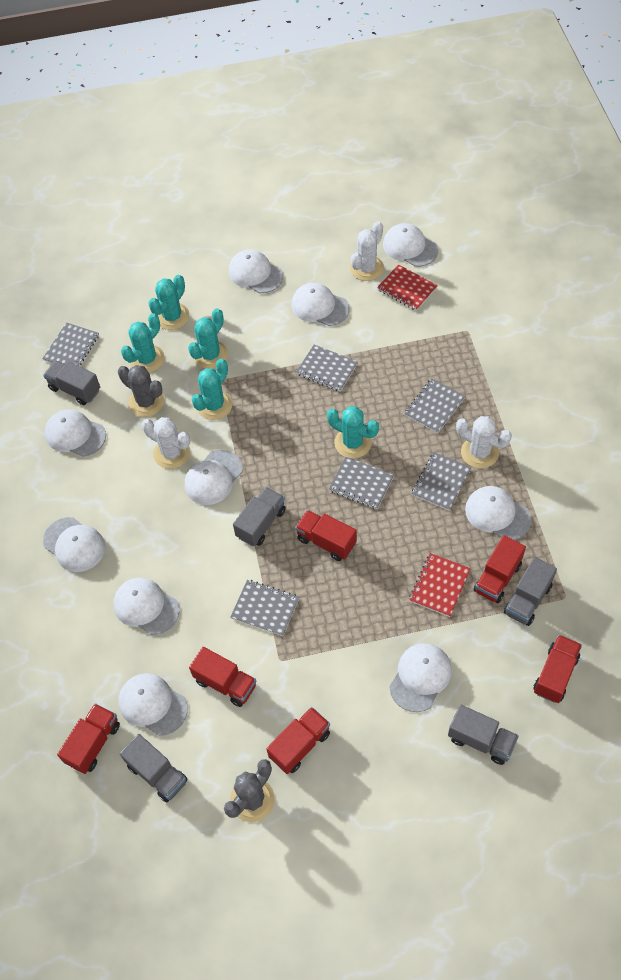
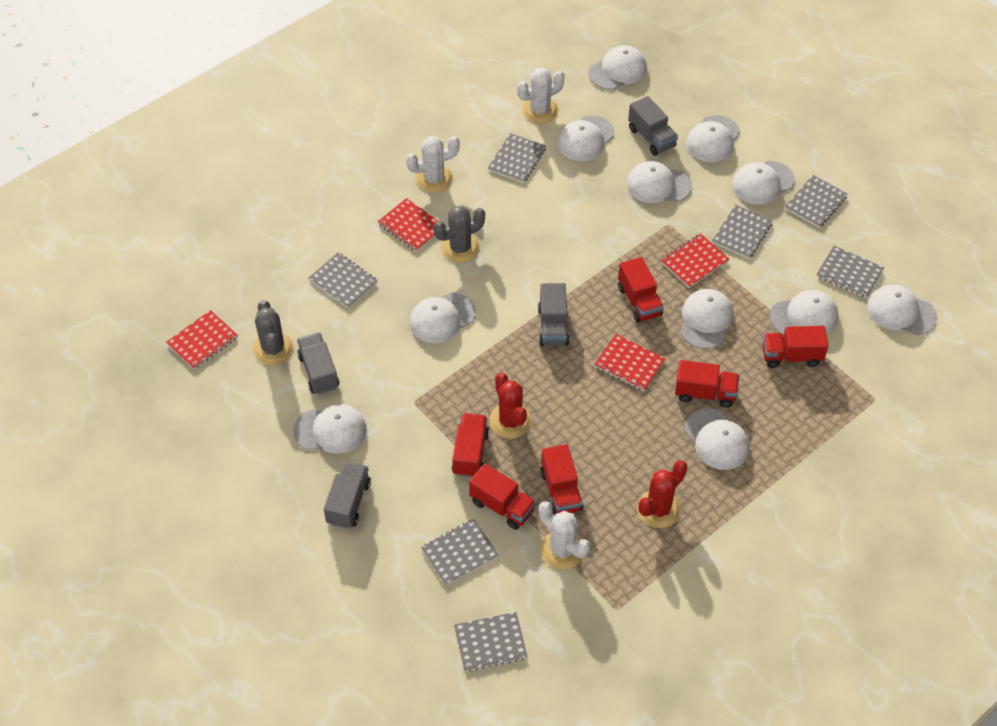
grey notebook: [42,322,99,366] [231,580,299,636] [296,344,358,392] [329,457,394,509] [404,378,465,433] [412,452,471,511] = 6 -> [309,253,378,308] [421,519,499,586] [454,612,528,672] [488,133,546,183] [712,205,773,259] [785,175,848,228] [817,246,884,298] = 7
grey truck: [43,360,100,405] [120,734,188,803] [233,487,286,546] [448,704,519,765] [504,557,557,626] = 5 -> [297,332,339,395] [324,461,371,529] [538,283,569,346] [628,96,678,156] = 4
red cactus: none = 0 -> [489,373,532,439] [637,460,687,528] = 2
red notebook: [377,264,438,311] [409,553,471,617] = 2 -> [166,310,238,369] [378,198,438,251] [594,334,666,391] [661,233,729,288] = 4
turquoise cactus: [121,313,165,373] [148,275,190,330] [188,308,228,369] [191,358,233,420] [327,406,379,458] = 5 -> none = 0
white cap: [43,517,105,572] [45,409,106,457] [113,578,179,635] [118,673,188,736] [185,450,243,505] [229,249,283,293] [291,283,349,326] [383,223,438,267] [389,643,452,712] [465,486,531,540] = 10 -> [293,404,367,454] [409,293,476,343] [557,116,614,161] [588,45,647,90] [627,161,692,203] [680,289,733,349] [685,408,750,470] [686,115,740,162] [732,161,795,205] [769,290,838,335] [867,285,937,335] = 11

